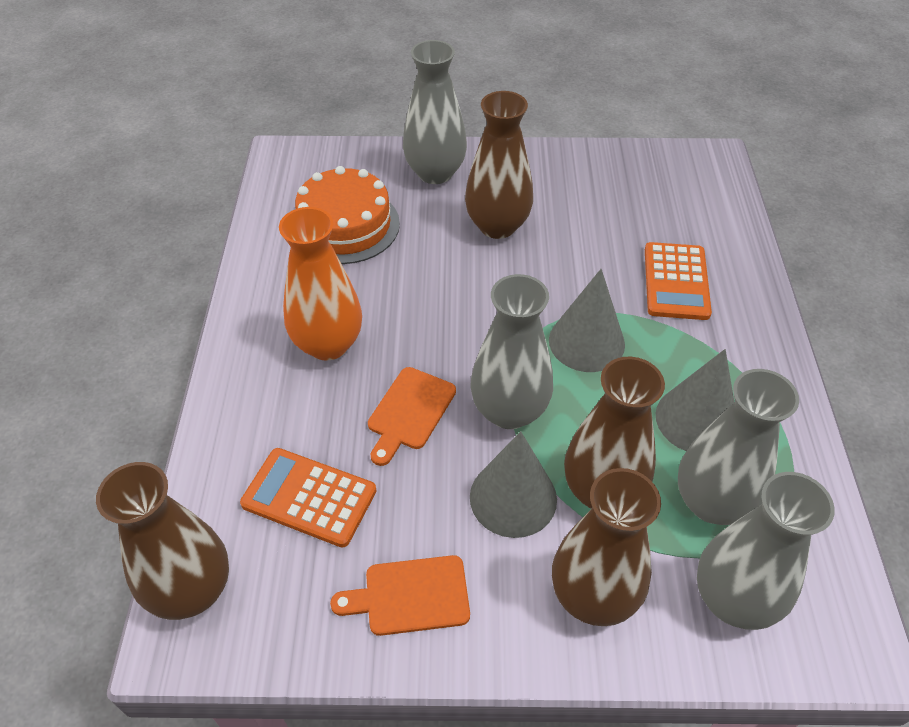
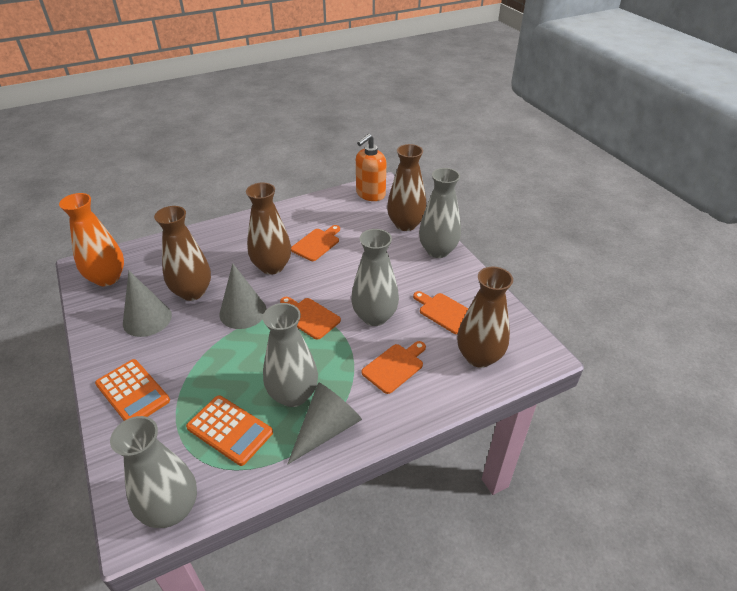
orange cake: [295,166,400,264] = 1 -> none = 0
orange cutting board: [330,555,470,636] [368,367,456,466] = 2 -> [280,297,341,340] [291,225,340,261] [362,341,426,394] [413,291,468,334] = 4
orange soap dispenser: none = 0 -> [356,134,387,201] = 1

